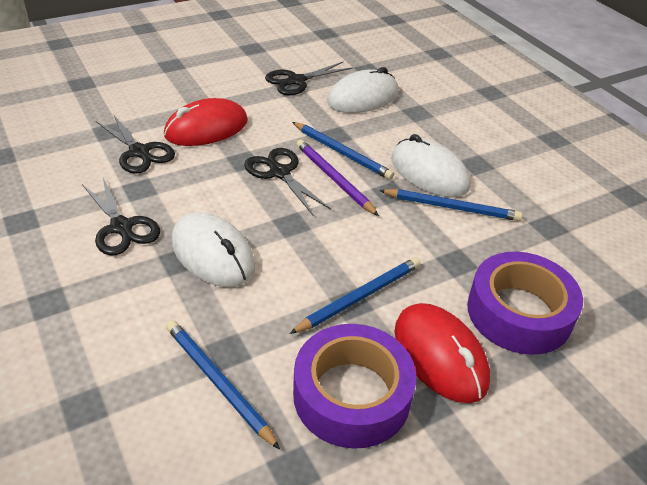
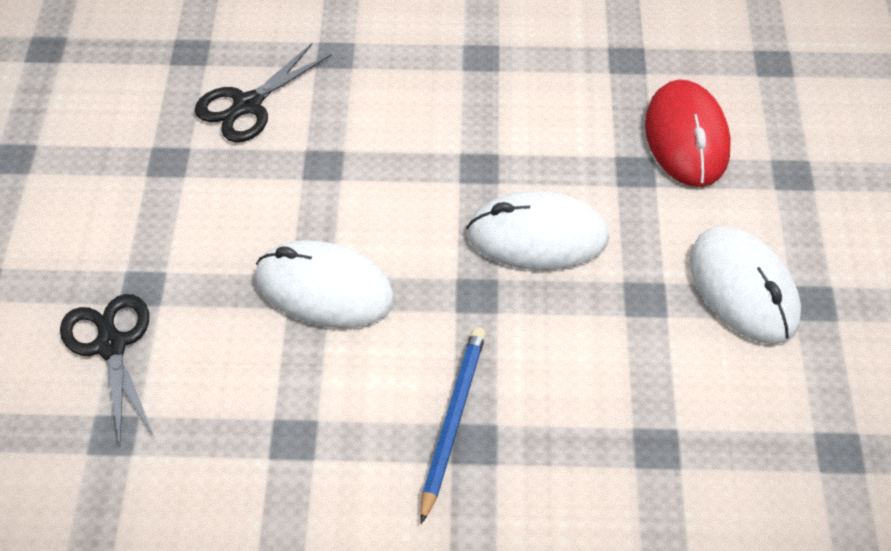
black scissors: [82,178,160,255] [96,114,175,174] [244,148,331,215] [265,62,353,95] = 4 -> [60,294,154,445] [195,43,332,142] = 2
blue pencil: [166,320,280,450] [289,257,420,334] [292,122,394,180] [379,189,523,221] = 4 -> [420,327,486,524] = 1
purple pencil: [296,139,379,216] = 1 -> none = 0
purple tape: [293,324,416,449] [467,252,583,355] = 2 -> none = 0
red mouse: [164,98,248,146] [395,303,490,403] = 2 -> [645,80,731,187] = 1

